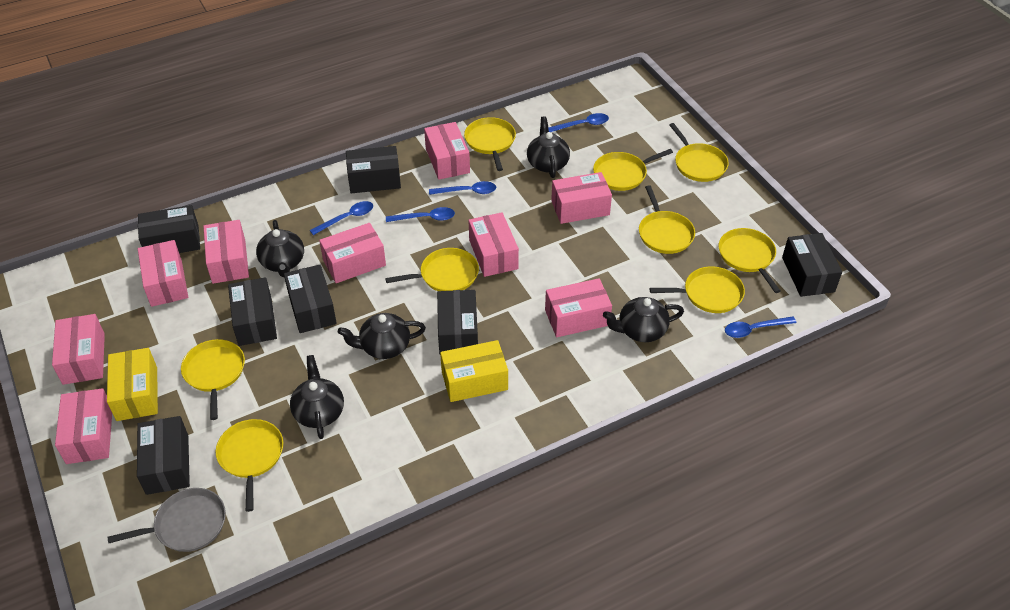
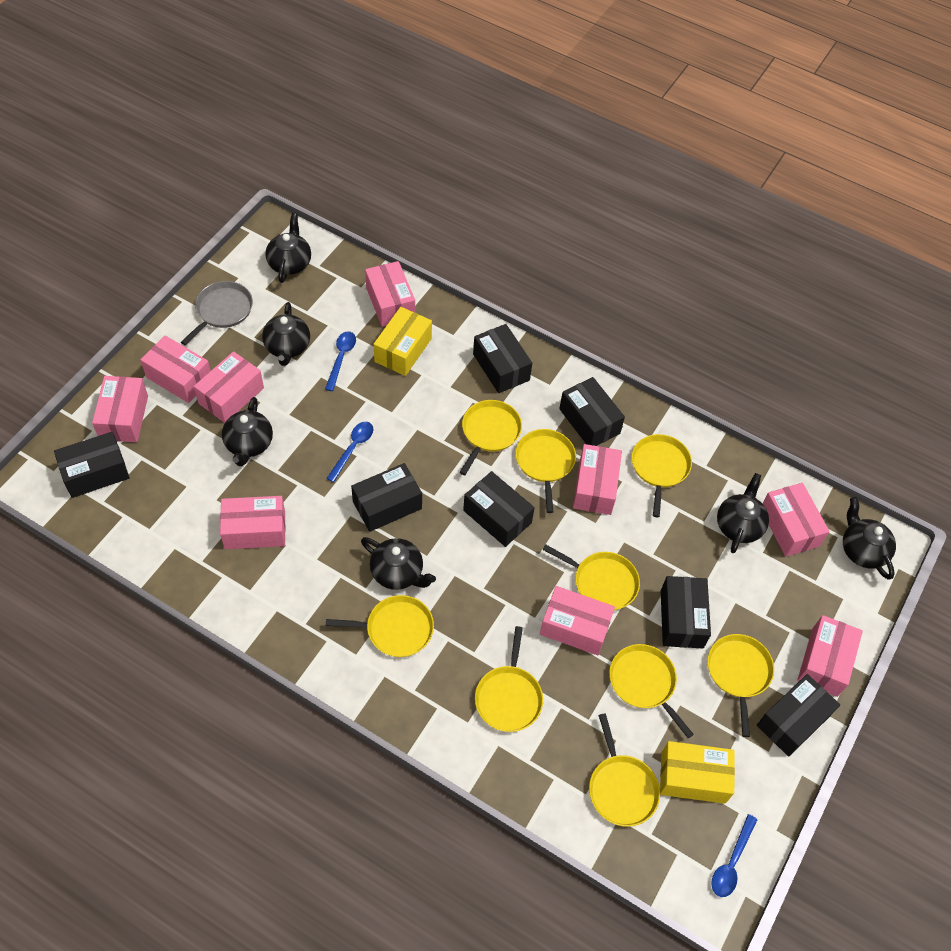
black teapot: [256,220,304,277] [290,355,344,439] [338,313,426,359] [527,116,570,178] [603,297,684,342] = 5 -> [222,397,273,466] [262,302,310,366] [265,213,311,283] [361,537,436,590] [717,473,769,553] [843,497,896,580] = 6
blue spoon: [310,201,373,235] [386,207,455,222] [429,181,496,195] [548,113,609,132] [725,316,796,338] = 5 -> [325,331,356,391] [326,422,373,482] [711,814,758,897] = 3

